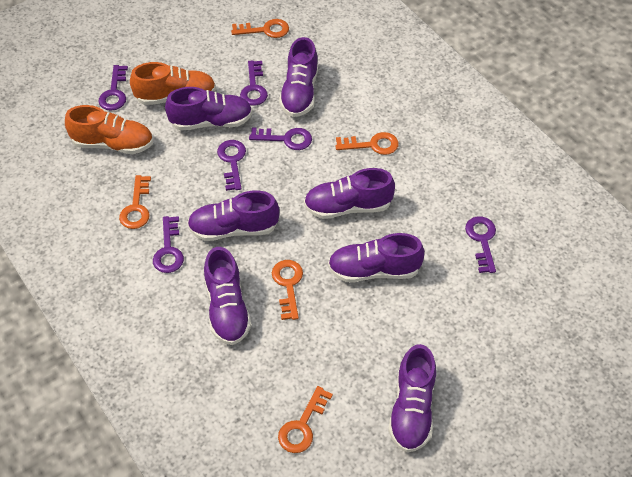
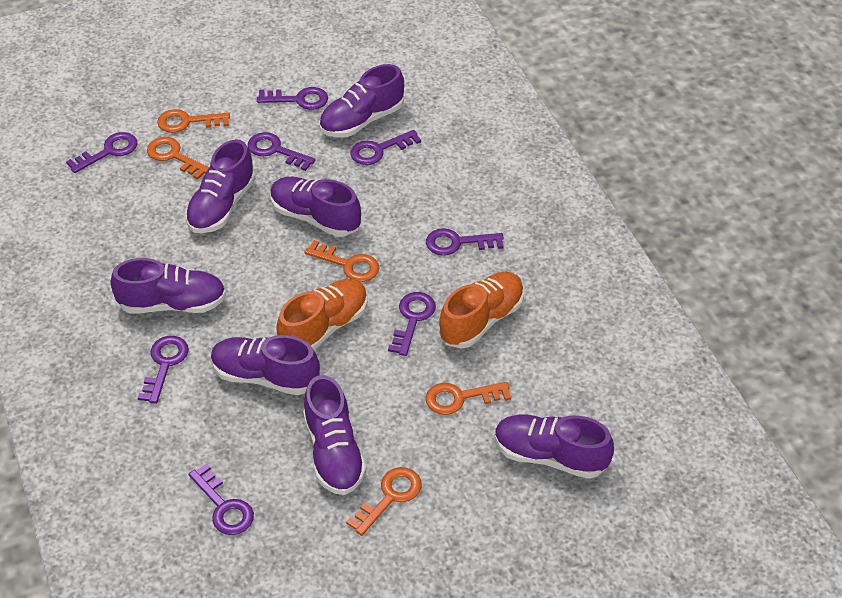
purple key: [98,65,128,111] [153,216,184,273] [217,140,246,191] [240,60,268,106] [249,127,312,150] [465,216,496,273] = 6 -> [66,132,138,173] [138,336,189,404] [189,463,254,535] [248,132,315,171] [257,87,328,110] [350,130,421,165] [388,292,436,356] [426,228,504,256] = 8

